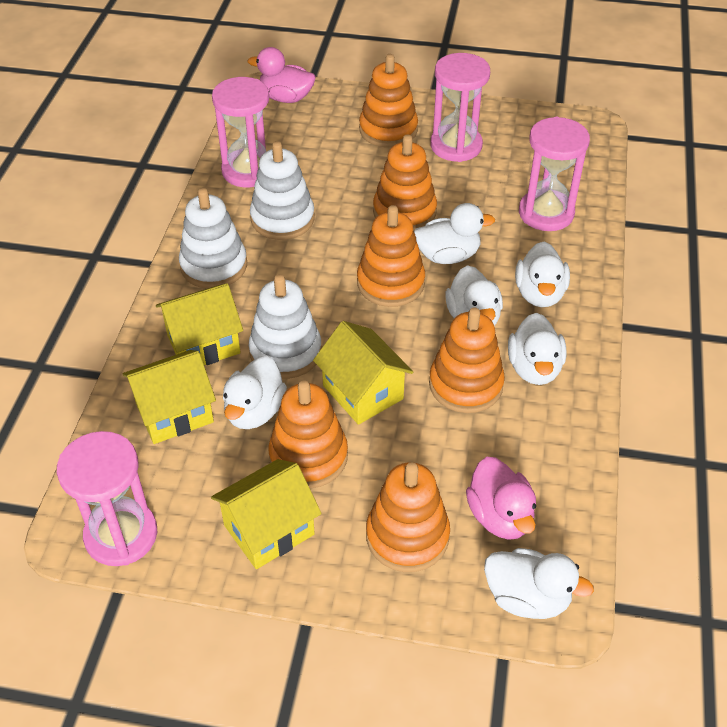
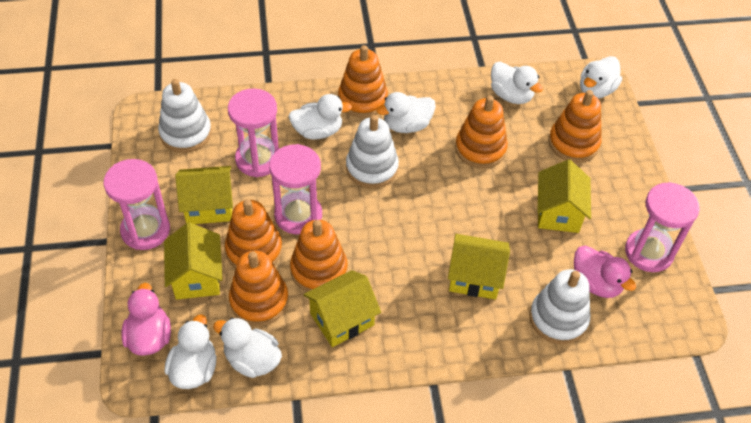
yellow house: [123,350,216,444] [156,283,243,365] [211,459,322,569] [313,321,413,425] = 4 -> [164,222,223,300] [175,166,233,224] [303,270,381,347] [448,234,510,299] [538,159,591,233] = 5

